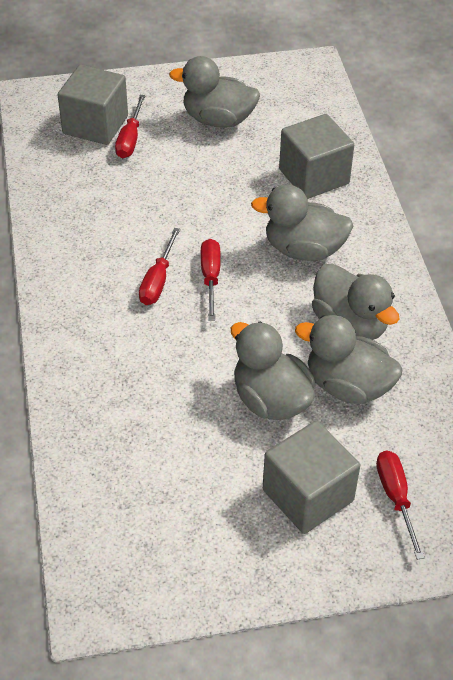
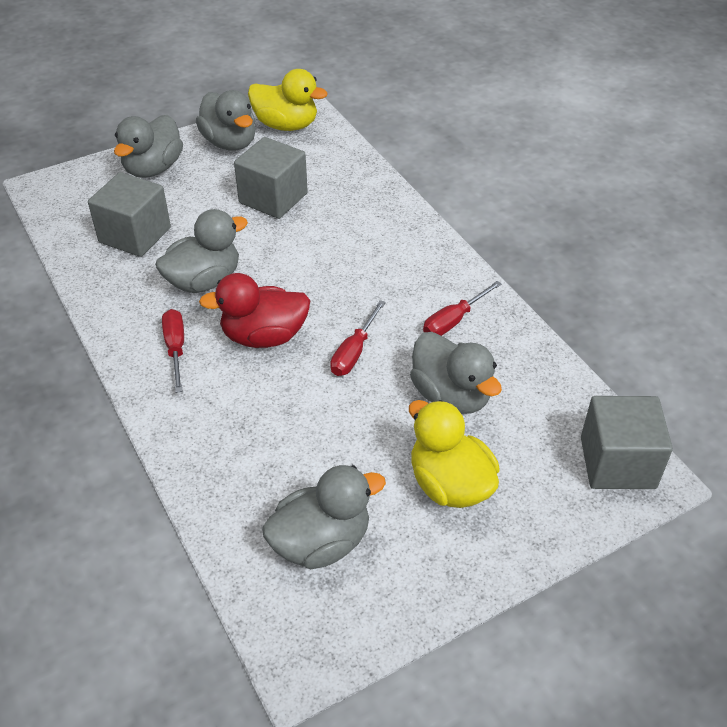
red duck: none = 0 -> [199,273,310,348] = 1
red screwdriver: [115,95,145,158] [139,228,180,305] [201,239,221,321] [376,451,425,560] = 4 -> [162,309,184,393] [330,300,386,376] [423,281,502,336] = 3
yellow duck: none = 0 -> [248,69,328,131] [409,400,499,508] = 2

